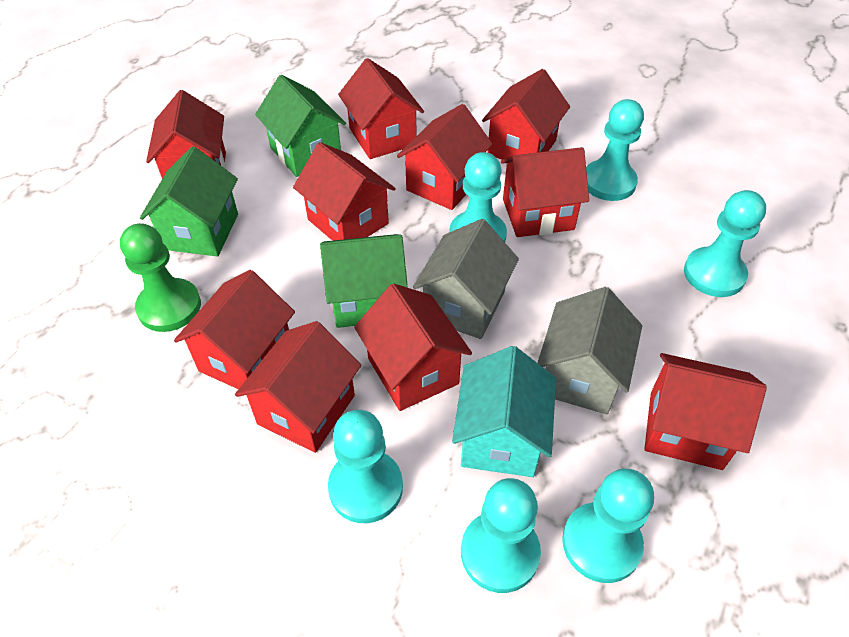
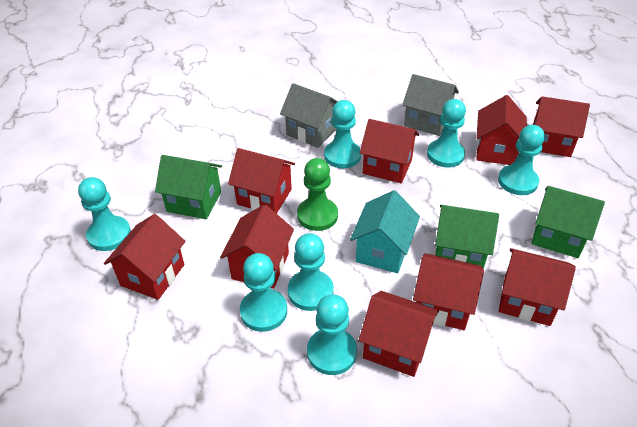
red house: [146,90,226,179] [174,270,295,389] [235,321,361,453] [293,142,396,241] [338,58,424,159] [354,284,472,411] [397,104,492,210] [482,69,570,160] [501,147,589,237] [644,353,767,470] = 10 -> [104,214,186,300] [220,204,294,289] [228,148,295,214] [359,119,419,183] [359,291,439,377] [413,253,484,330] [476,95,527,165] [499,248,576,326] [533,96,590,157] = 9
turquoise pawn: [328,410,403,523] [449,152,507,242] [461,478,541,593] [562,468,654,583] [586,99,644,201] [684,190,766,297] = 6 -> [78,177,131,251] [240,253,287,332] [288,233,334,311] [307,294,357,375] [324,100,361,168] [427,99,466,167] [498,125,545,195] = 7

